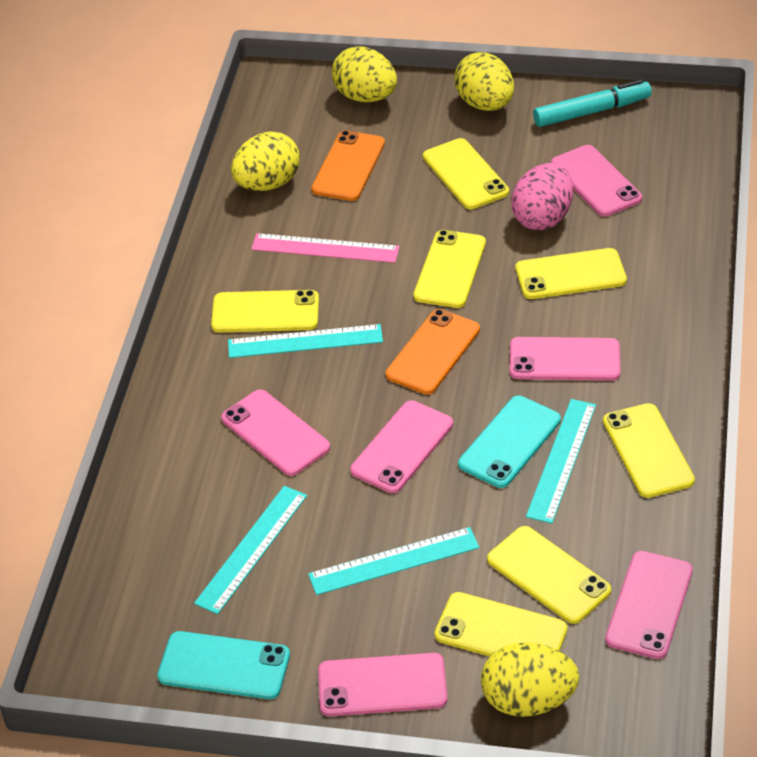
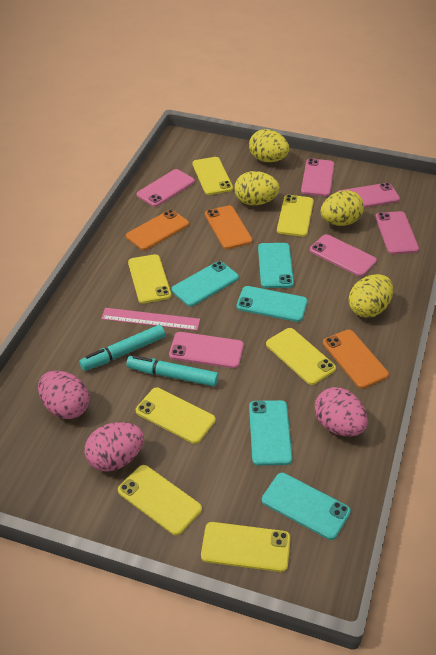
orange phone: [311,130,385,201] [386,309,480,395] = 2 -> [126,210,189,250] [205,205,252,249] [323,330,389,389] = 3
pink egg: [511,163,573,230] = 1 -> [38,371,89,419] [85,422,144,471] [315,387,368,436] = 3
turquoise marker: [533,79,652,127] = 1 -> [79,325,165,371] [126,355,219,387] = 2
turquoise phone: [157,631,290,699] [458,396,561,488] = 2 -> [171,261,239,307] [236,286,308,322] [249,400,292,466] [258,243,294,288] [262,473,351,540] = 5
turquoise ruler: [194,486,307,614] [228,324,383,358] [308,527,479,595] [526,399,596,524] = 4 -> none = 0

